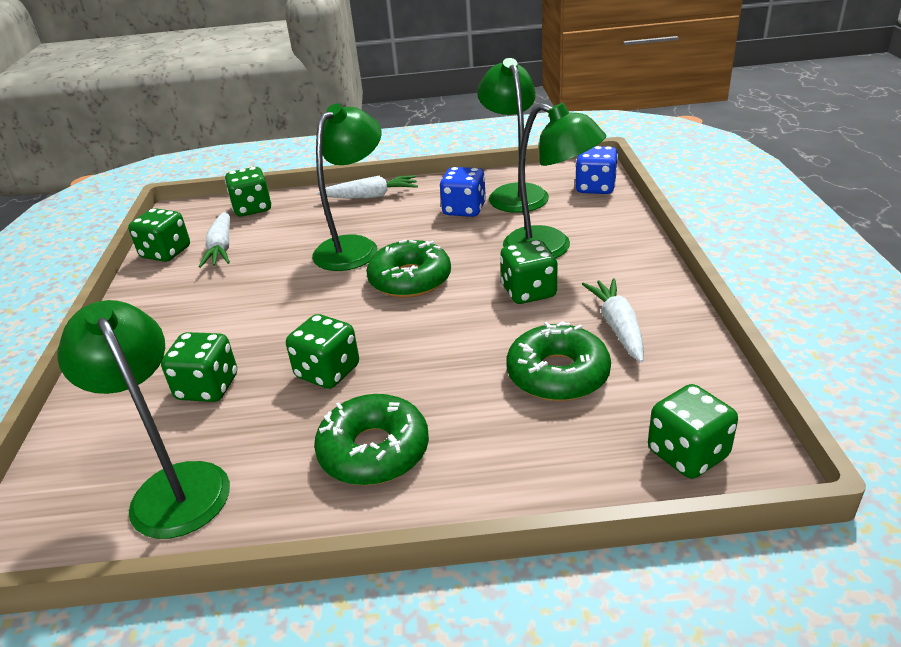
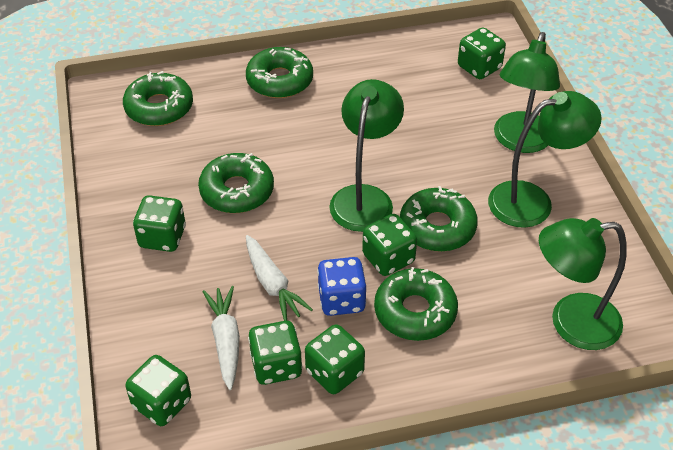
blue dice: [440,167,486,217] [575,146,618,194] = 2 -> [317,257,366,316] = 1
green donut: [314,394,429,485] [366,240,451,298] [506,321,611,401] = 3 -> [123,71,193,126] [198,153,274,213] [246,47,313,98] [374,267,458,341] [400,186,478,252] = 5
white carrot: [199,211,230,268] [317,175,418,199] [582,278,644,362] = 3 -> [202,286,240,390] [246,235,313,321] = 2

